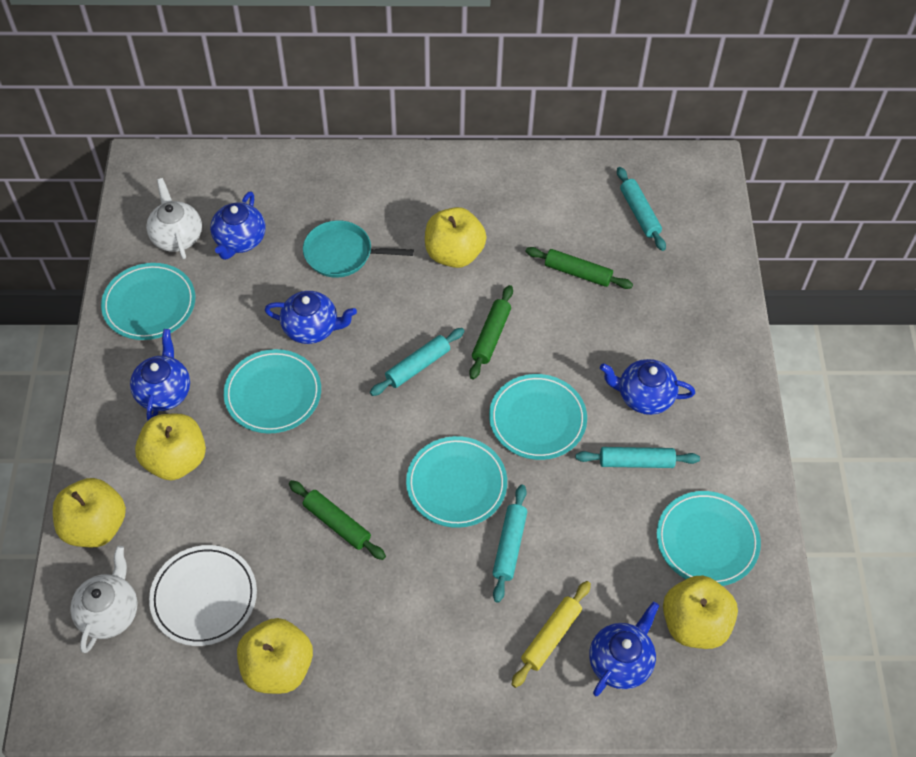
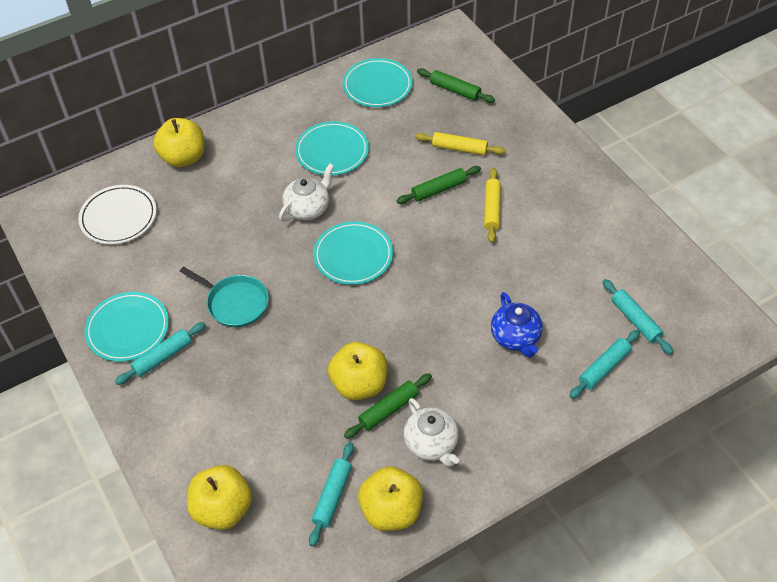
blue teapot: [130,329,190,421] [210,191,265,260] [265,291,357,344] [589,602,659,696] [600,359,695,415] = 5 -> [491,292,543,358] = 1
turquoise plate: [101,263,195,340] [224,349,321,434] [406,436,507,528] [489,374,587,460] [657,491,761,586] = 5 -> [84,292,169,362] [295,121,369,176] [313,221,393,285] [343,58,413,107] = 4
yellow apple: [53,478,126,547] [135,413,206,480] [237,618,313,694] [425,207,487,268] [663,576,738,649] = 5 -> [153,118,204,167] [187,465,252,530] [328,342,387,400] [358,466,423,531] = 4
yellow rolling pin: [511,581,591,688] = 1 -> [415,132,505,155] [484,168,501,243] = 2

